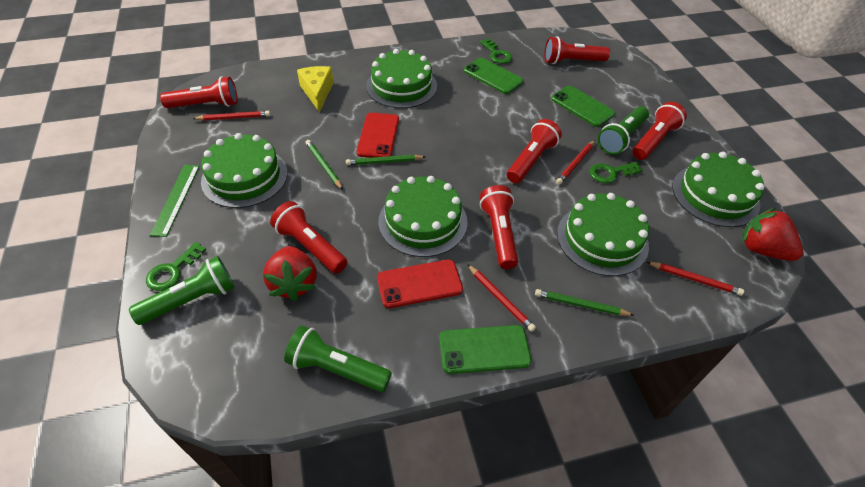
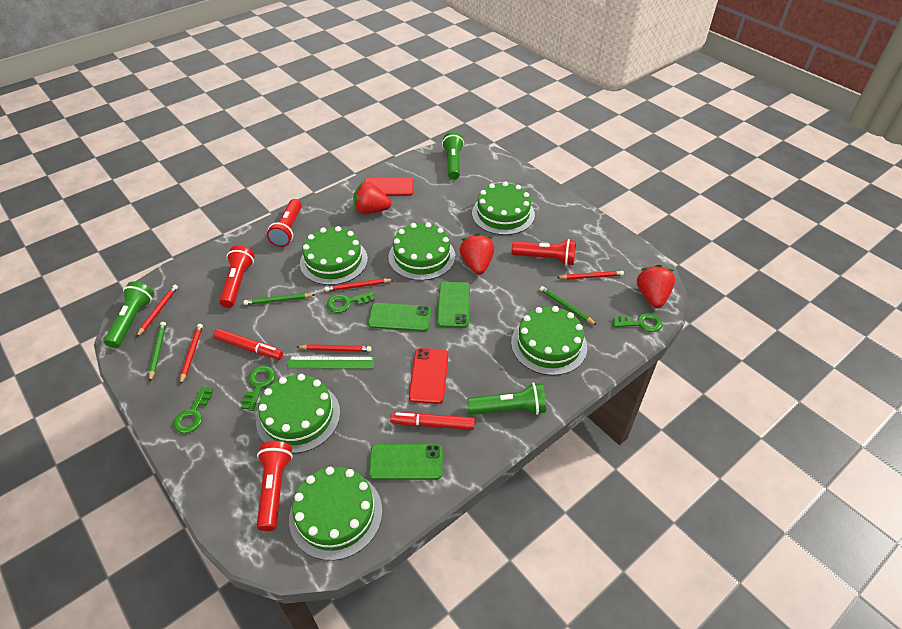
green cake: [201,133,288,208] [366,49,437,108] [378,176,468,257] [557,193,649,276] [672,152,764,227] = 5 -> [256,374,340,454] [289,467,382,561] [300,226,368,285] [388,222,455,281] [472,181,535,235] [511,306,587,376] = 6
green key: [146,242,206,291] [480,39,512,64] [590,162,643,183] = 3 -> [173,386,213,433] [241,366,275,411] [327,292,375,313] [613,313,663,332] = 4
red flashlight: [160,77,238,108] [270,201,347,274] [480,185,518,269] [507,119,562,183] [544,36,610,64] [633,102,687,160] = 6 -> [219,246,254,308] [257,441,293,531] [267,199,302,247] [512,239,576,266] = 4
red marker: none = 0 -> [213,328,283,360] [390,412,475,430] = 2
red pencil: [192,111,270,121] [467,264,536,332] [556,140,595,185] [647,262,744,296] = 4 -> [136,285,178,337] [180,324,203,385] [297,344,372,352] [325,278,394,292] [557,271,624,280] = 5
red strawberry: [263,246,317,301] [742,208,803,261] = 2 -> [353,182,392,215] [459,233,494,275] [636,264,675,308] = 3
yellow cheese: [297,66,334,112] = 1 -> none = 0

